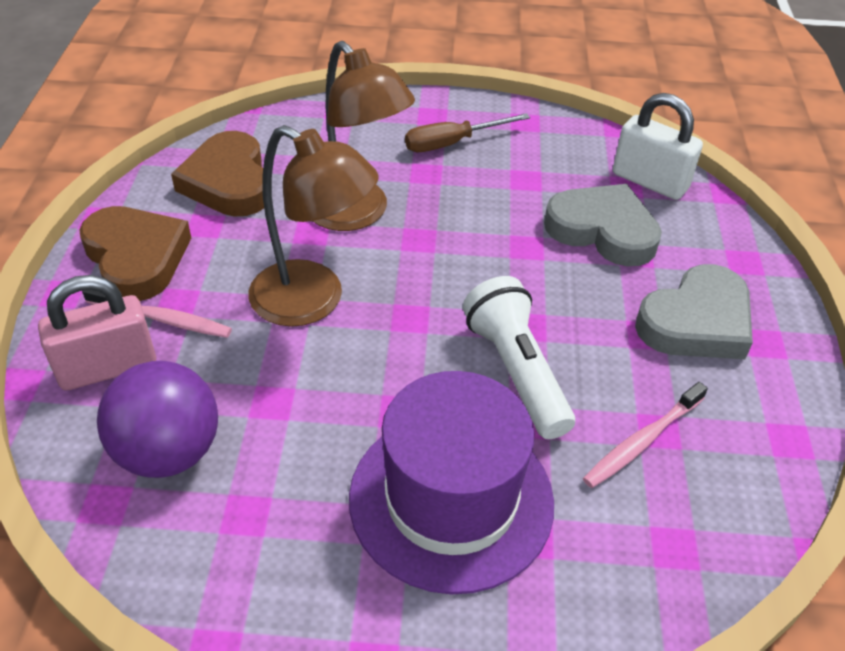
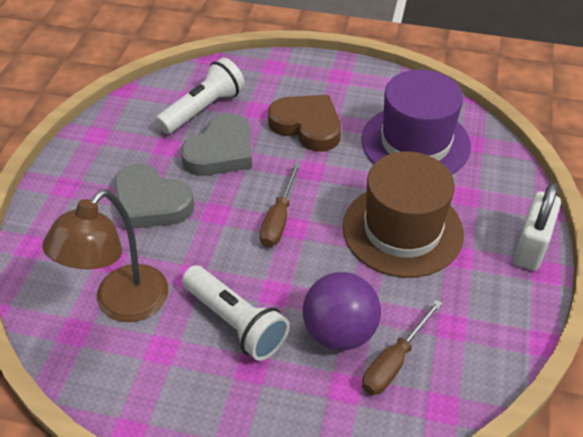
brown hat: none = 0 -> [342,152,464,278] = 1
brown heart: [79,206,191,301] [171,131,264,216] = 2 -> [268,95,341,152] = 1
brown lamp: [248,125,379,327] [313,41,415,231] = 2 -> [43,190,168,322] = 1
brown screwdriver: [405,113,530,152] = 1 -> [259,162,300,247] [362,300,442,395] = 2
pink padlock: [38,275,156,390] = 1 -> none = 0
pink toothbrush: [82,290,232,338] [583,382,708,488] = 2 -> none = 0
white flashlight: [463,276,575,439] = 1 -> [156,58,245,134] [182,265,289,361] = 2

